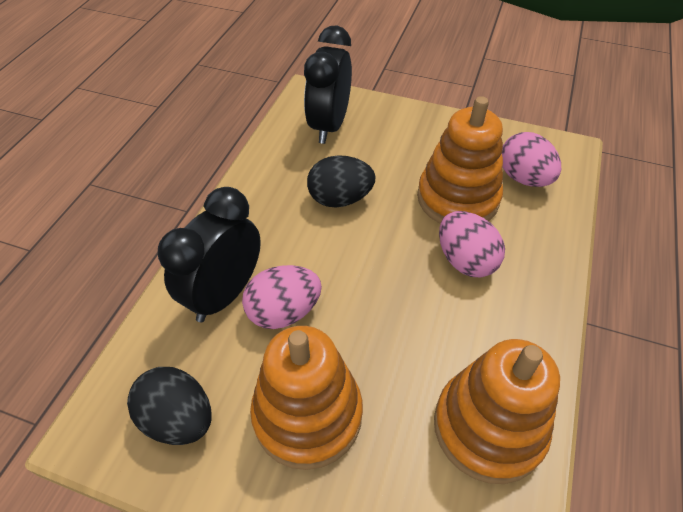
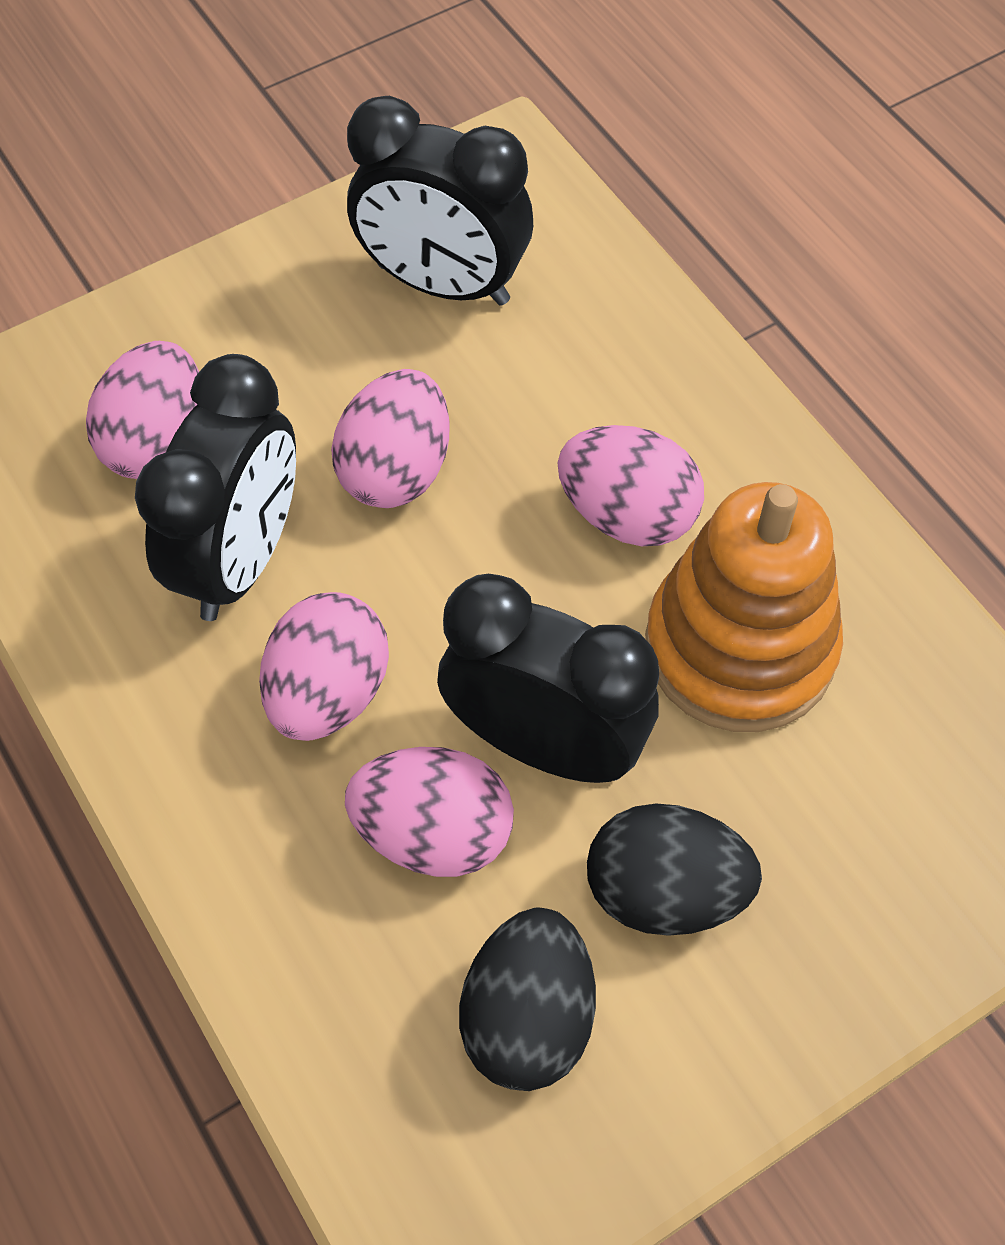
black clock: [158,187,261,322] [304,25,352,144] = 2 -> [135,354,296,621] [347,96,533,306] [437,574,659,783] = 3
orange stacking toy: [250,326,363,470] [417,96,503,224] [434,339,560,484] = 3 -> [645,482,843,732] = 1
pink egg: [242,265,322,329] [439,211,505,277] [502,132,561,187] = 3 -> [86,341,199,479] [259,592,389,741] [331,369,449,508] [345,747,514,877] [558,425,704,546] = 5

